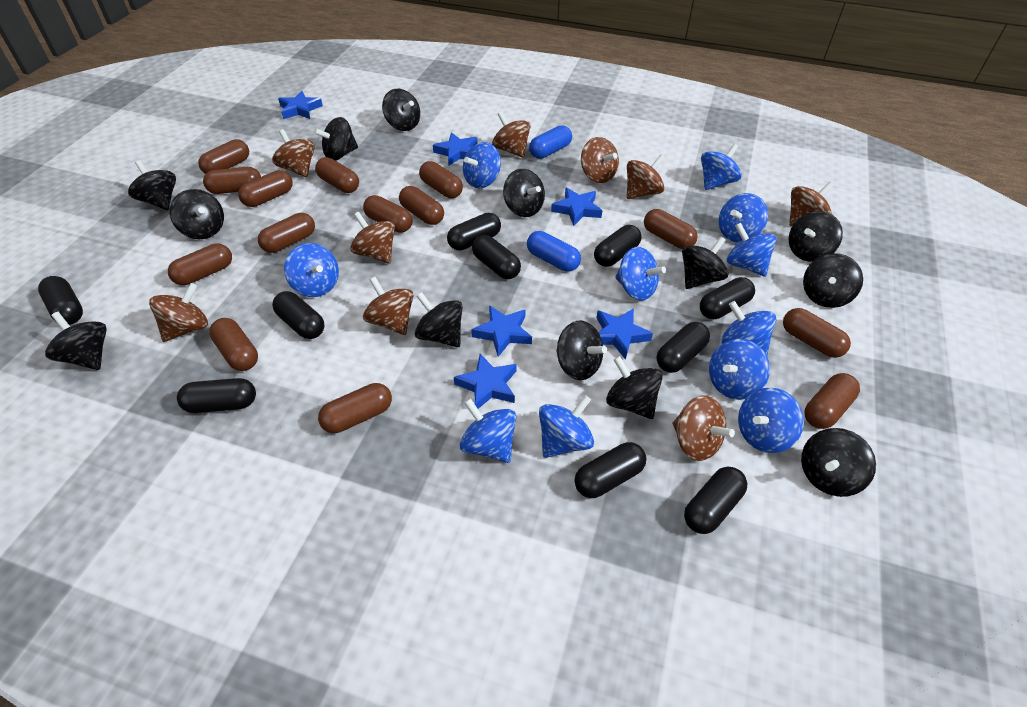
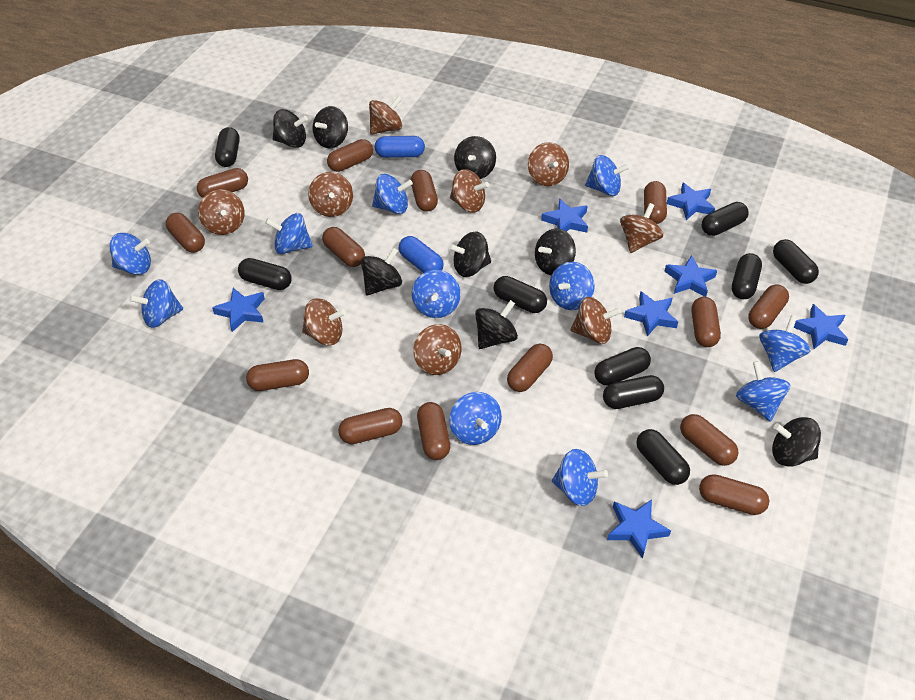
black capsule: [38,276,83,325] [177,378,256,413] [272,291,325,339] [447,213,501,251] [472,235,521,279] [575,442,646,498] [594,225,642,267] [656,322,710,373] [684,467,747,534] [700,277,755,319] = 10 -> [215,127,240,167] [238,258,292,290] [494,276,547,313] [594,347,651,386] [603,375,664,409] [637,429,690,485] [702,202,748,236] [732,253,762,299] [773,239,819,284] = 9
black spinning top: [45,312,107,370] [128,160,176,210] [170,189,224,239] [314,117,358,160] [382,89,420,131] [415,292,463,347] [503,169,545,217] [556,321,607,380] [606,356,663,419] [682,236,728,289] [788,211,843,262] [801,428,876,497] [803,253,863,308] = 13 -> [273,109,308,148] [313,106,348,148] [361,247,402,295] [449,232,491,277] [454,136,496,179] [475,300,518,349] [535,229,576,275] [772,417,821,467] = 8
blue star: [278,91,323,119] [433,132,478,165] [454,354,517,409] [471,305,532,357] [551,188,602,226] [596,308,653,360] = 6 -> [212,288,265,332] [541,199,588,233] [607,499,671,559] [624,291,678,336] [664,255,717,297] [667,183,715,220] [794,304,849,349] = 7

